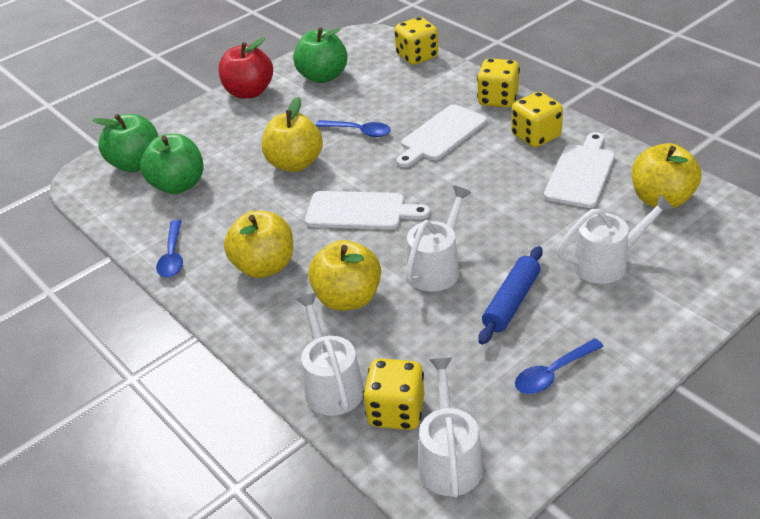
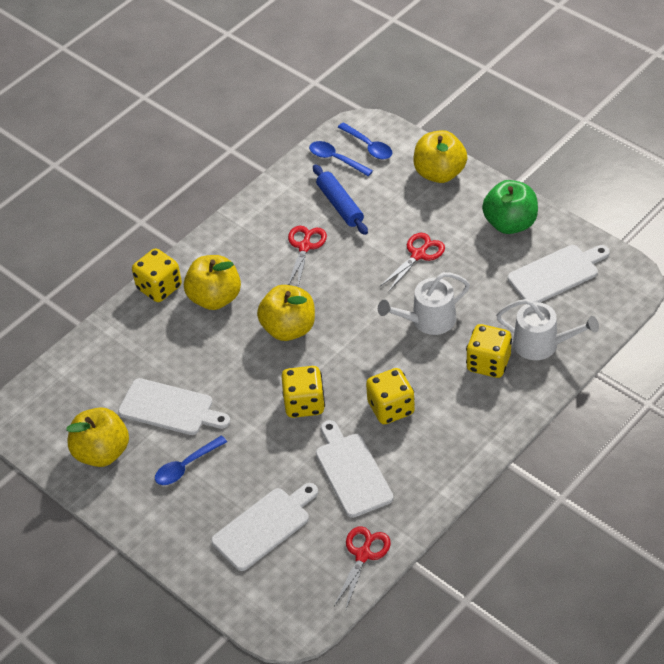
green apple: [93,114,158,173] [140,134,204,194] [293,27,348,83] = 3 -> [482,180,538,234] = 1
red apple: [218,38,273,99] = 1 -> none = 0
red scissors: none = 0 -> [288,226,327,287] [334,526,391,611] [380,233,445,292] = 3
white cutting board: [305,191,430,230] [396,104,487,167] [544,132,615,208] = 3 -> [118,378,230,435] [211,483,318,571] [316,420,393,518] [508,245,610,302] = 4
white watering can: [296,293,364,416] [406,186,472,292] [418,357,483,498] [557,194,674,284] = 4 -> [378,272,470,335] [496,299,599,360] = 2

